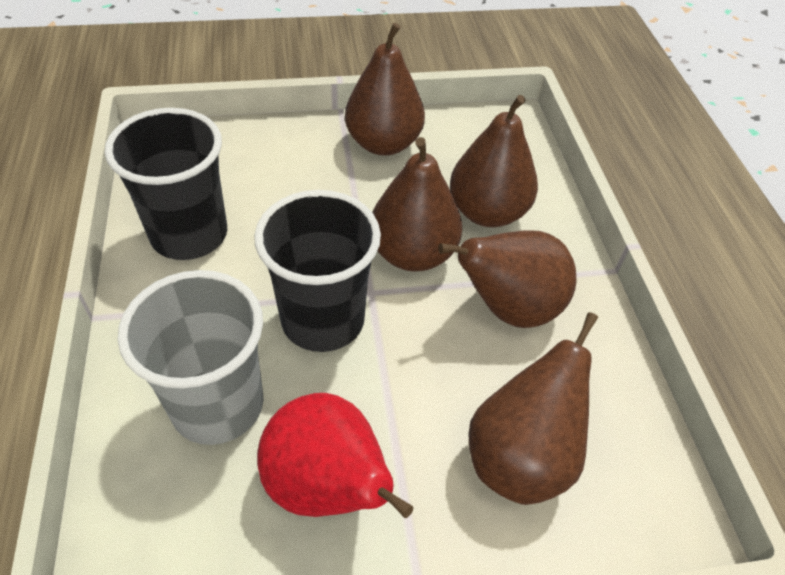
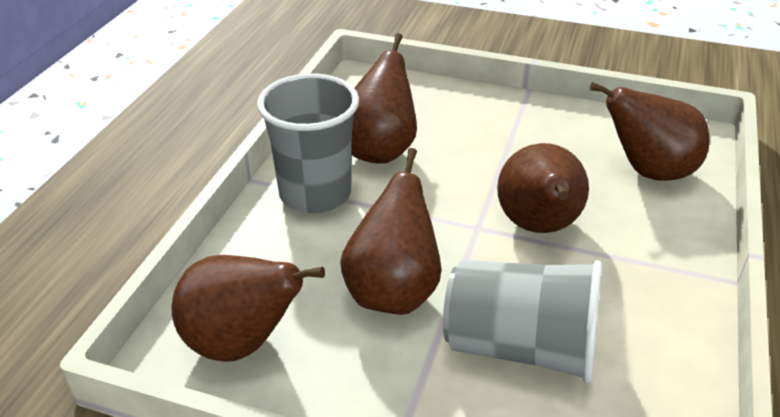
black cup: [105,108,227,260] [254,190,381,352] = 2 -> none = 0
grey cup: [118,270,263,445] = 1 -> [257,73,359,213] [443,260,602,383] = 2
red pear: [257,393,413,518] = 1 -> none = 0

